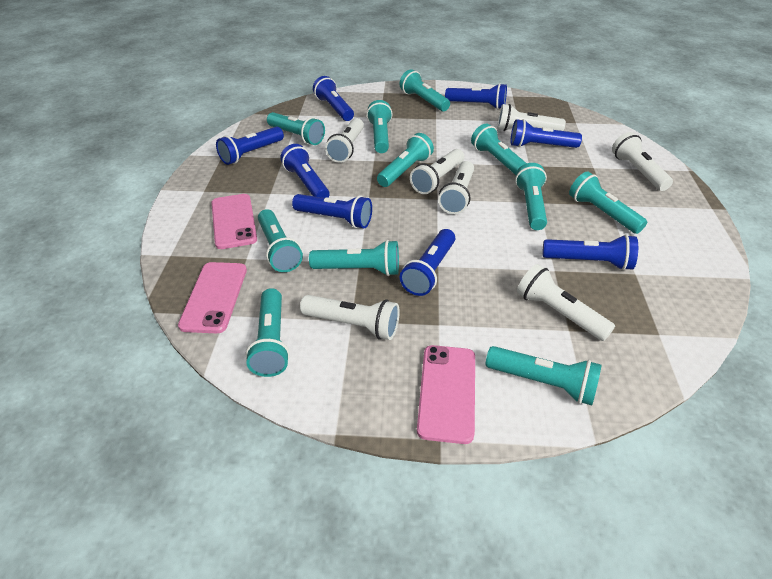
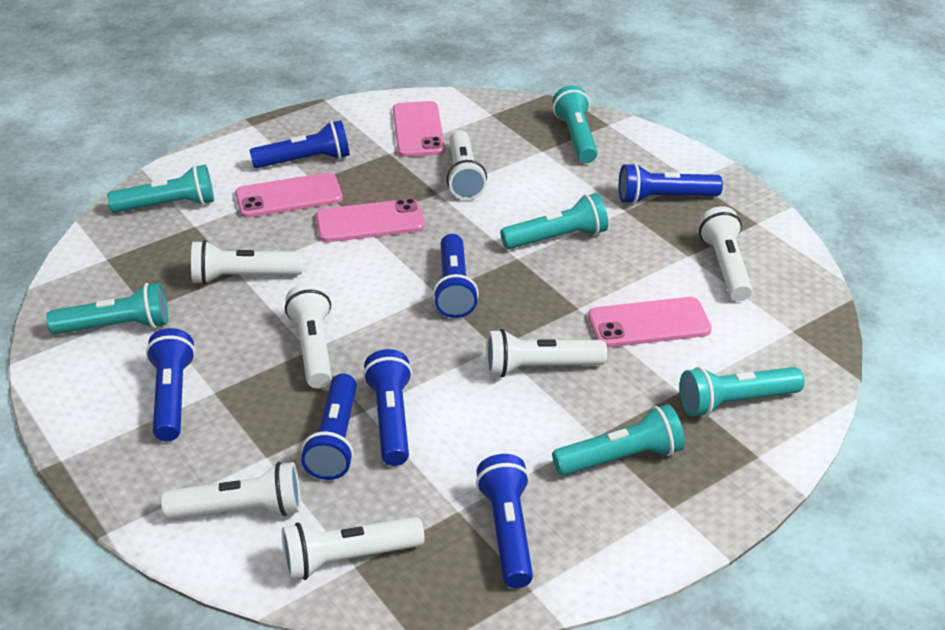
blue flashlight: [216,127,284,165] [280,144,330,198] [292,194,372,228] [313,76,354,121] [400,229,455,296] [445,83,507,109] [511,119,582,148] [542,234,638,270] = 8 -> [146,328,196,441] [250,120,350,168] [301,373,357,480] [363,349,412,466] [433,234,479,318] [476,454,533,588] [619,163,723,204] = 7
pink phone: [178,262,247,333] [211,194,257,249] [417,345,475,444] = 3 -> [235,173,343,218] [316,198,425,242] [393,101,445,157] [588,297,712,348] = 4
turquoise flashlight: [245,288,290,377] [258,209,303,272] [267,112,325,145] [309,240,399,276] [367,100,393,153] [377,133,434,187] [399,69,450,111] [471,124,527,175] [486,346,602,405] [515,163,547,230] [569,172,647,234] = 11 -> [46,283,168,334] [107,164,214,213] [500,193,608,249] [552,86,598,163] [552,404,685,476] [679,367,805,417] = 6

